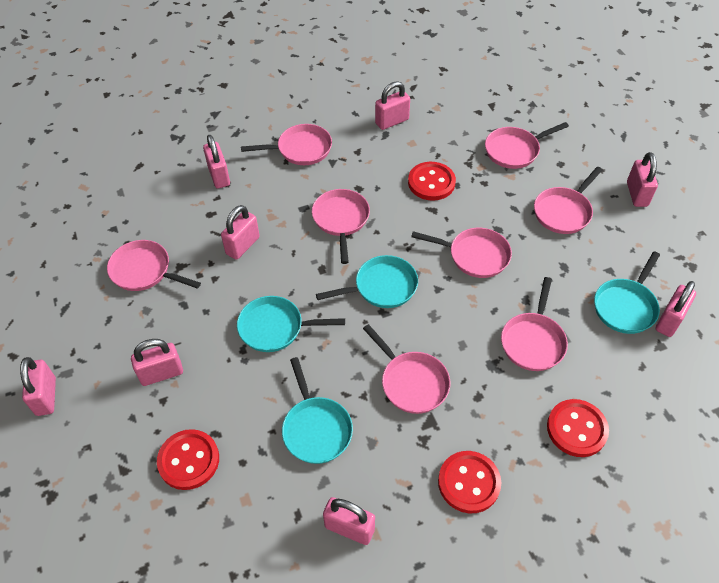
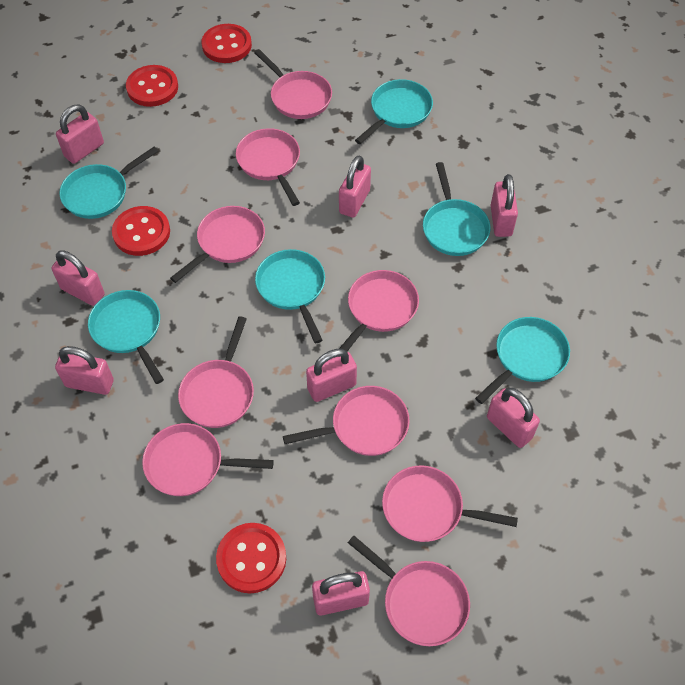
pink pan: [107,240,201,291] [241,124,332,165] [312,189,370,264] [363,324,451,414] [411,228,512,278] [485,122,569,169] [501,277,568,371] [534,167,602,234] = 8 -> [142,423,274,496] [170,206,265,283] [178,316,254,428] [236,128,300,206] [255,49,332,119] [283,386,410,456] [339,270,419,351] [348,536,470,646] [382,466,518,542] = 9
turquoise pan: [237,296,345,352] [282,357,353,464] [316,255,418,308] [594,251,660,334] = 4 -> [59,147,158,219] [88,290,164,384] [255,249,325,343] [355,79,433,144] [423,162,490,256] [475,317,570,404] = 6

